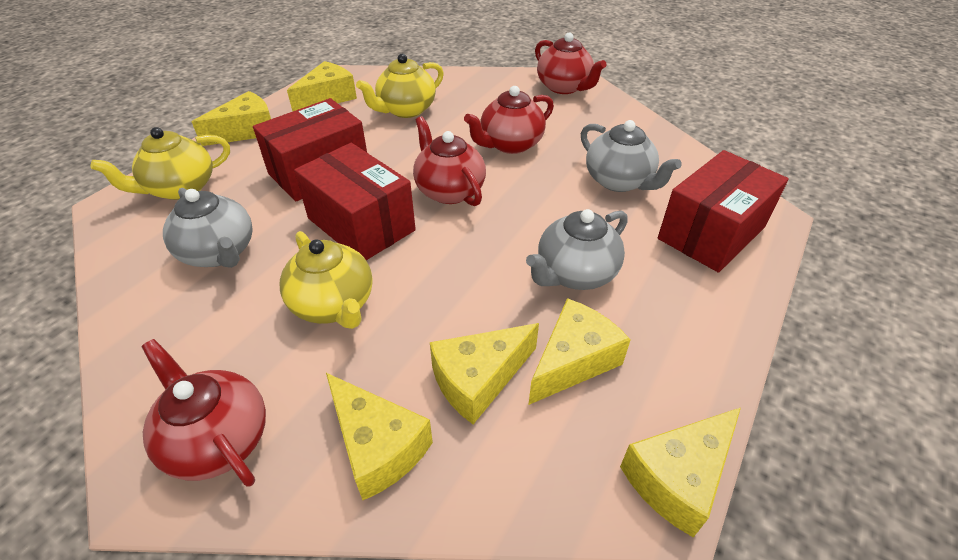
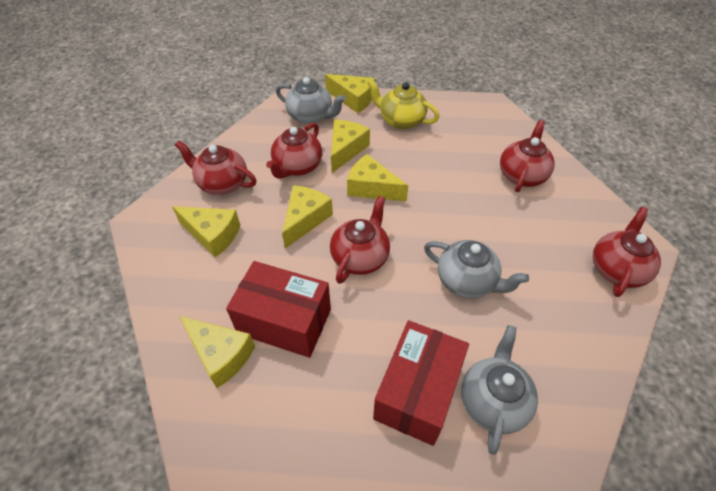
red box: [253,98,367,201] [294,143,416,260] [658,150,789,272] = 3 -> [226,261,331,358] [373,320,469,446] = 2
red teapot: [141,339,266,487] [413,116,486,206] [464,86,554,154] [535,33,606,94] = 4 -> [175,140,256,195] [266,122,322,179] [330,196,390,284] [500,120,555,192] [592,207,661,297] = 5
yellow teapot: [91,127,230,200] [280,231,373,329] [356,54,444,118] = 3 -> [367,79,440,130] = 1

